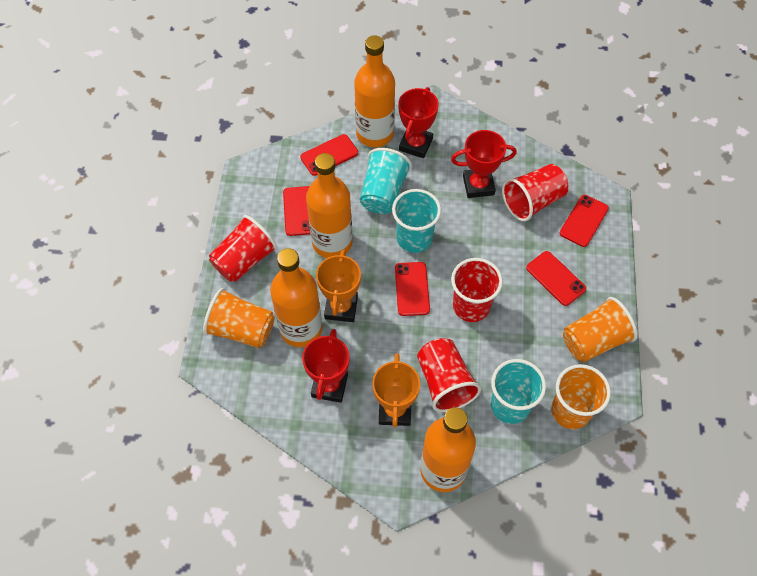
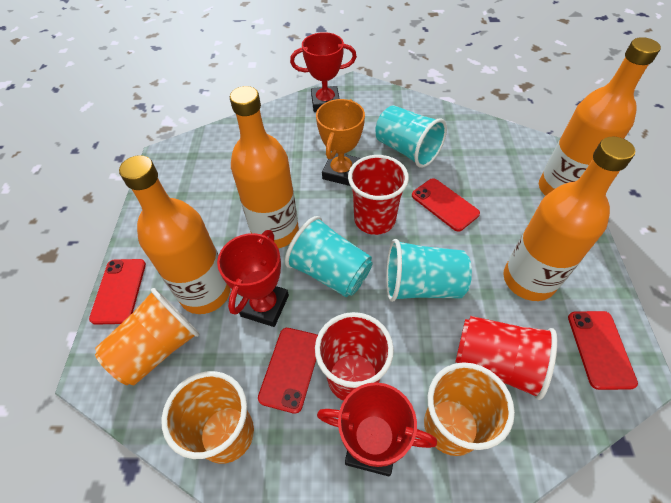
orange trophy: [316,250,361,322] [372,353,420,427] = 2 -> [316,99,365,186] = 1
red cup: [209,215,278,282] [417,338,481,412] [451,258,503,322] [502,164,568,222] = 4 -> [315,312,394,401] [348,155,409,235] [455,316,557,400] = 3
red phone: [283,186,310,236] [300,134,358,176] [395,262,430,316] [526,251,586,306] [560,195,609,247] = 5 -> [89,259,146,325] [258,328,318,414] [412,178,480,232] [568,311,638,390] = 4

